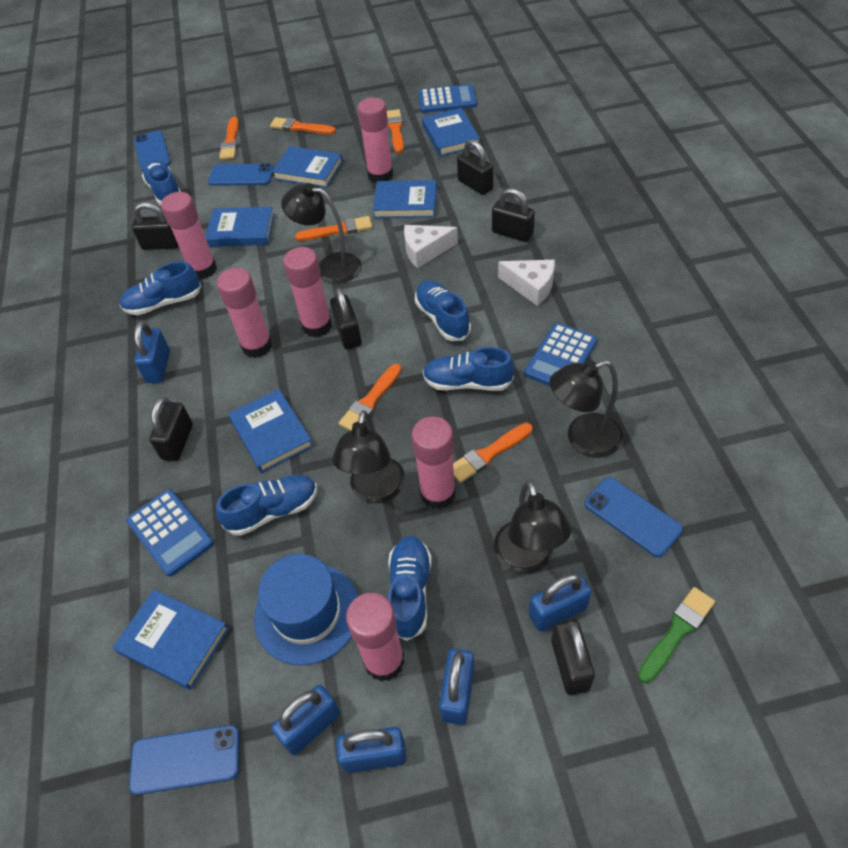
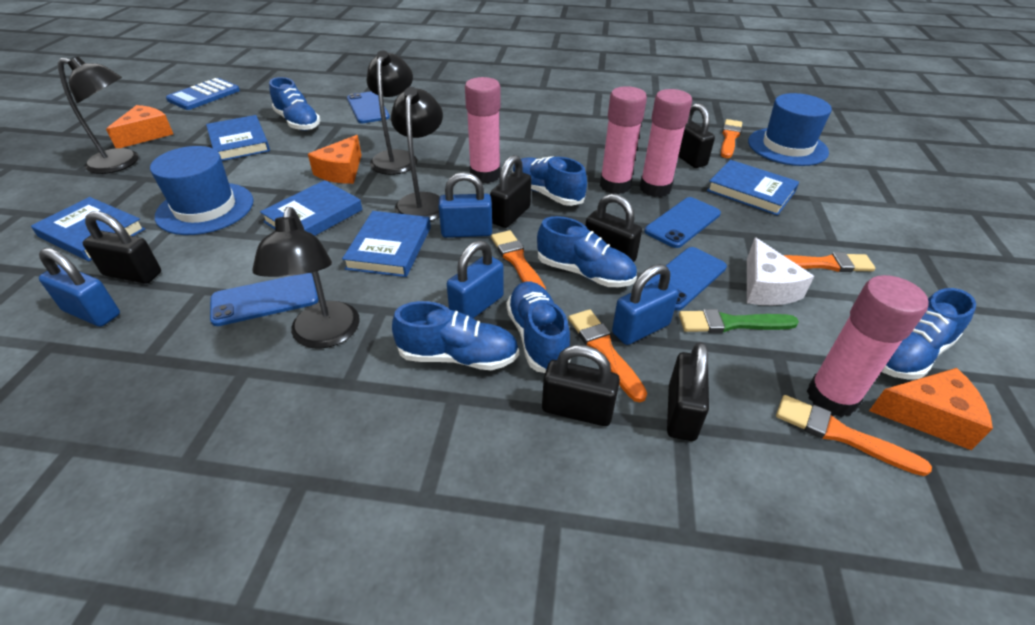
blue book: [113,589,229,690] [205,206,275,247] [228,389,313,473] [272,146,343,188] [373,180,437,218] [422,108,480,156] = 6 -> [31,197,145,261] [206,115,270,161] [260,180,362,236] [342,211,431,277] [707,160,799,216] = 5
blue calculator: [126,489,214,577] [418,84,477,113] [524,323,597,386] = 3 -> [166,78,240,110] = 1
blue hat: [254,554,358,665] = 1 -> [150,146,253,235] [748,93,832,166] = 2
blue padlock: [134,321,170,383] [271,685,340,755] [336,727,407,773] [439,649,474,725] [529,574,592,632] = 5 -> [39,248,120,327] [439,172,492,238] [447,240,504,318] [612,264,679,345] = 4
orange brush: [219,117,239,160] [270,117,336,134] [295,216,372,241] [339,364,402,431] [387,109,404,153] [453,423,533,483] = 6 -> [491,230,546,290] [568,309,647,402] [721,119,742,158] [776,395,932,476] [783,252,875,272] = 5
orange cheese: none = 0 -> [106,105,173,148] [308,135,361,184] [869,368,993,450] = 3
pink glue stick: [161,192,217,279] [217,268,272,358] [283,247,332,337] [346,593,405,681] [357,97,393,183] [411,416,456,510] = 6 -> [465,77,501,183] [600,86,647,194] [639,89,692,197] [807,275,929,417] = 4
white cheese: [404,225,458,269] [498,260,555,306] = 2 -> [747,237,814,305] = 1

